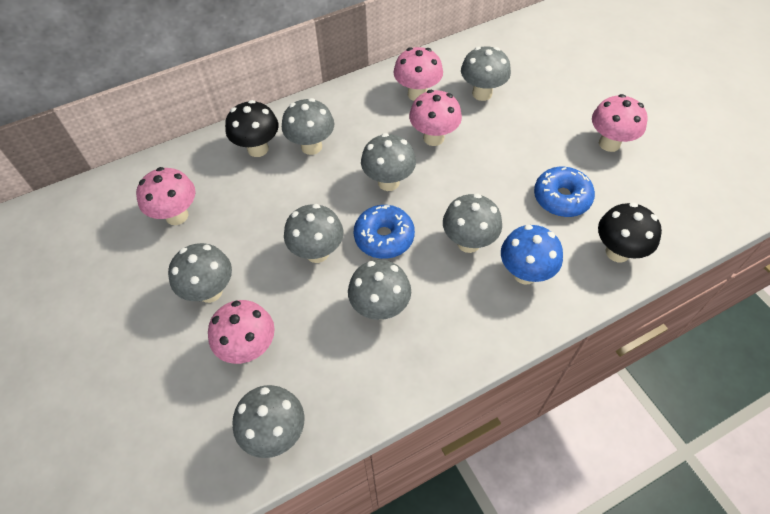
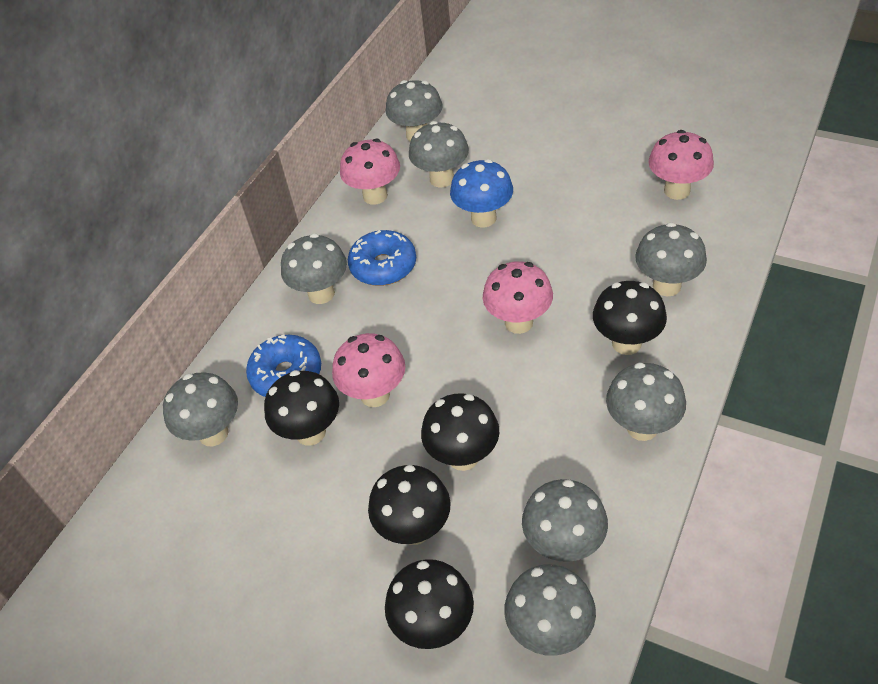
black mushroom: [225,100,279,157] [598,202,662,262] = 2 -> [264,370,339,446] [368,465,451,545] [385,559,474,649] [421,393,499,471] [593,281,667,355] = 5
pink mushroom: [136,167,195,225] [208,300,275,364] [394,47,443,101] [409,90,462,146] [592,94,648,152] = 5 -> [332,333,405,407] [340,139,400,205] [483,261,553,334] [648,130,714,200] = 4

